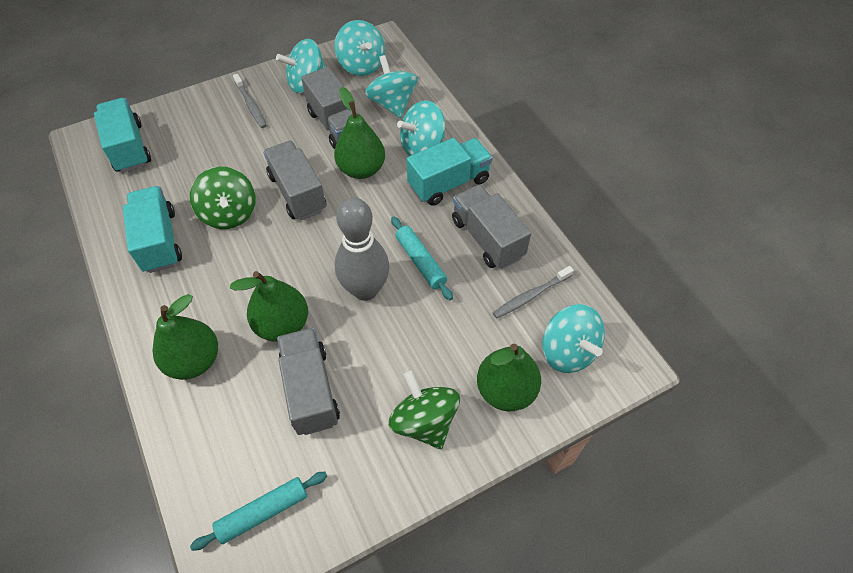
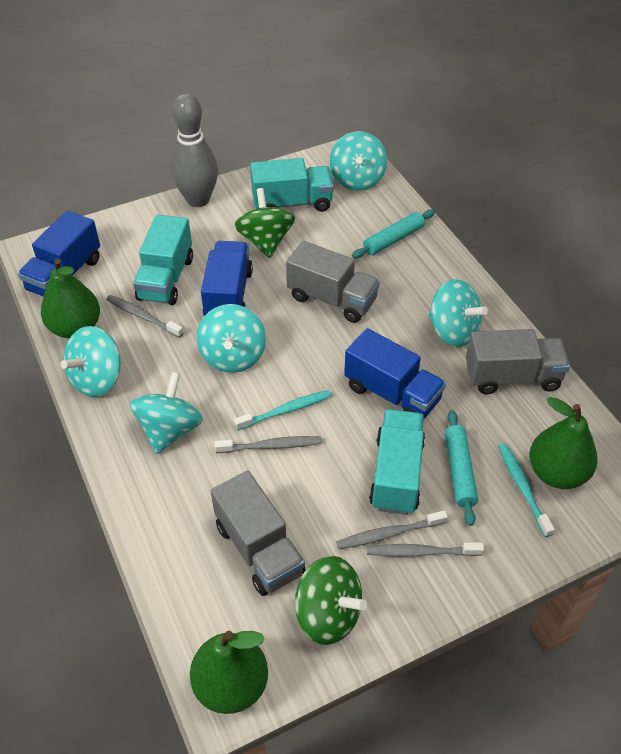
blue truck: none = 0 -> [18,211,100,297] [201,241,253,316] [344,328,446,419] = 3
green pear: [153,294,218,380] [230,271,308,342] [334,87,385,179] [477,344,541,411] = 4 -> [41,258,100,338] [190,631,268,714] [529,397,598,489] = 3
grey toothbrush: [233,74,267,128] [493,266,574,319] = 2 -> [106,295,183,338] [214,436,321,453] [336,510,448,549] [367,543,484,557] = 4
grey truck: [263,141,326,220] [277,328,340,435] [301,67,357,149] [452,185,531,269] = 4 -> [211,471,305,596] [286,241,380,323] [466,329,570,394] = 3
turquoise toothbrush: none = 0 -> [234,390,332,430] [498,443,555,537] = 2

